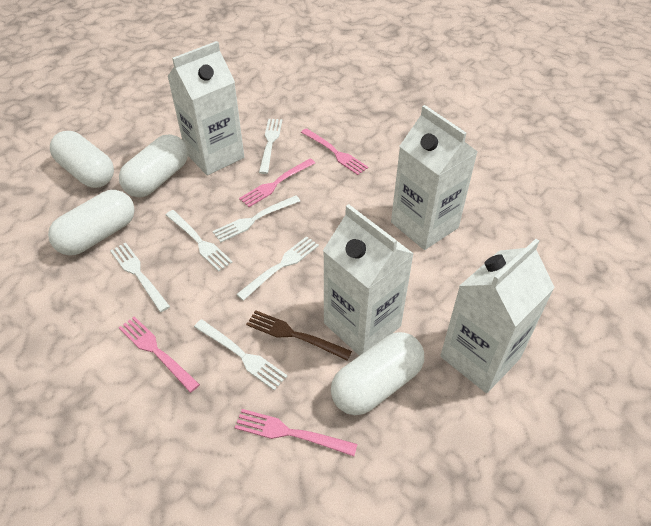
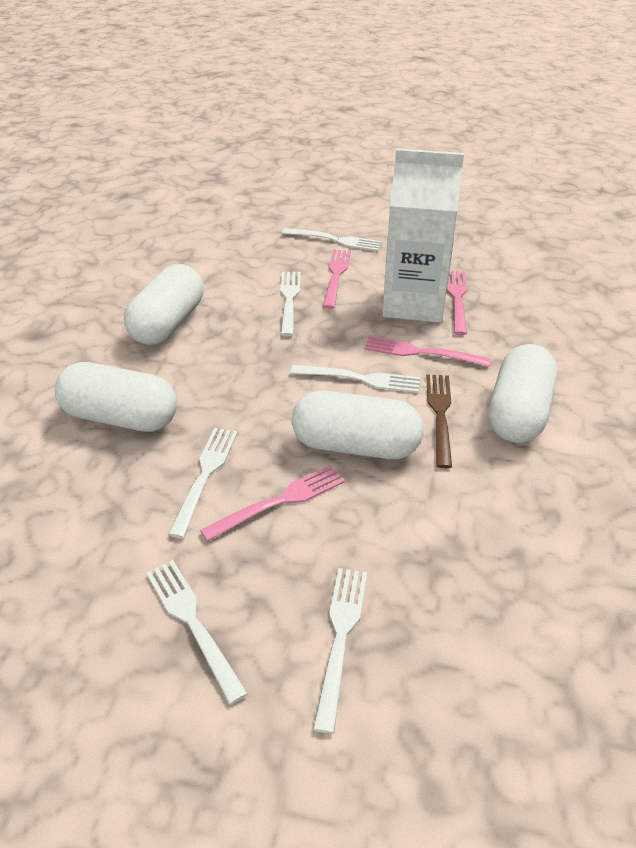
white carton: [167,41,244,175] [323,204,414,356] [391,105,478,250] [440,239,555,393] = 4 -> [382,149,464,323] = 1

